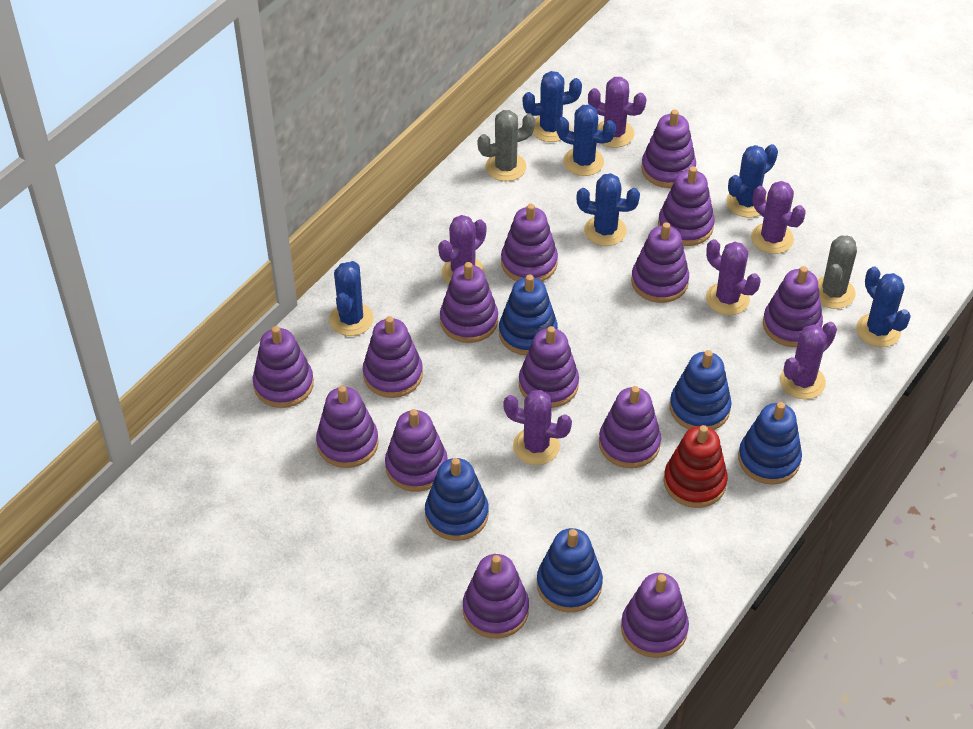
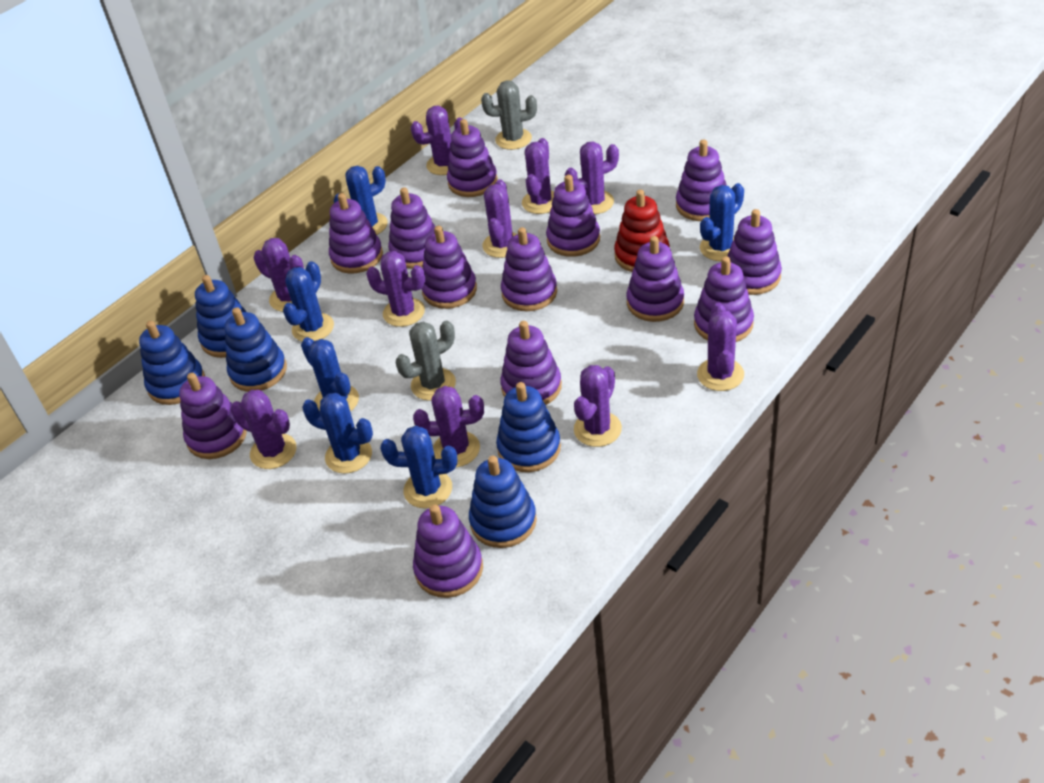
purple cactus: [438,215,486,284] [503,390,572,465] [588,77,647,147] [706,239,761,315] [751,181,806,254] [780,322,837,399] = 6 -> [231,390,296,469] [254,238,304,312] [366,251,425,327] [411,106,462,175] [413,386,484,467] [482,179,517,258] [522,138,554,214] [565,142,619,214] [574,365,622,447] [697,303,744,391] = 10
purple stacking toy: [253,326,314,408] [316,386,379,468] [363,316,423,398] [385,409,448,492] [440,262,498,343] [463,554,529,639] [501,204,558,281] [519,326,579,408] [599,386,661,468] [621,573,689,658] [631,222,689,303] [641,109,696,188] [658,166,715,246] [763,266,823,347] = 14 -> [179,373,247,459] [329,193,383,273] [388,187,435,268] [413,505,483,598] [422,226,477,309] [447,119,498,197] [500,321,562,405] [501,227,557,311] [546,175,600,257] [626,236,684,322] [676,139,727,221] [694,256,754,342] [727,209,782,295] = 13

